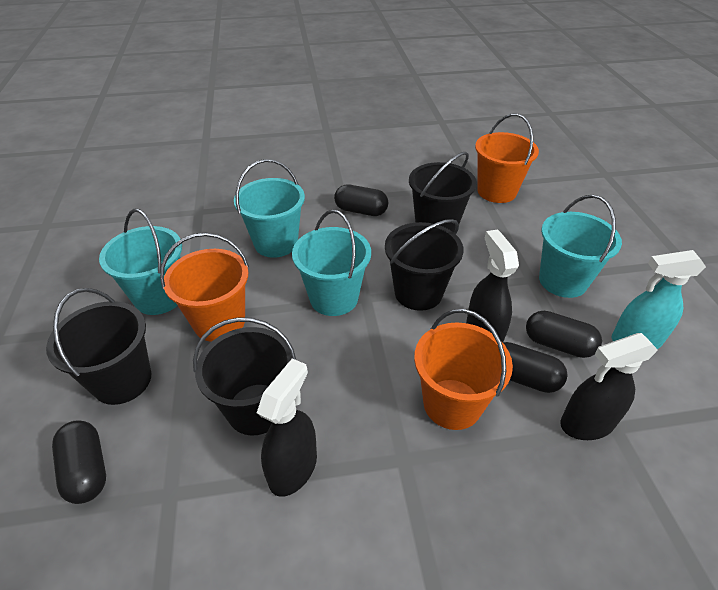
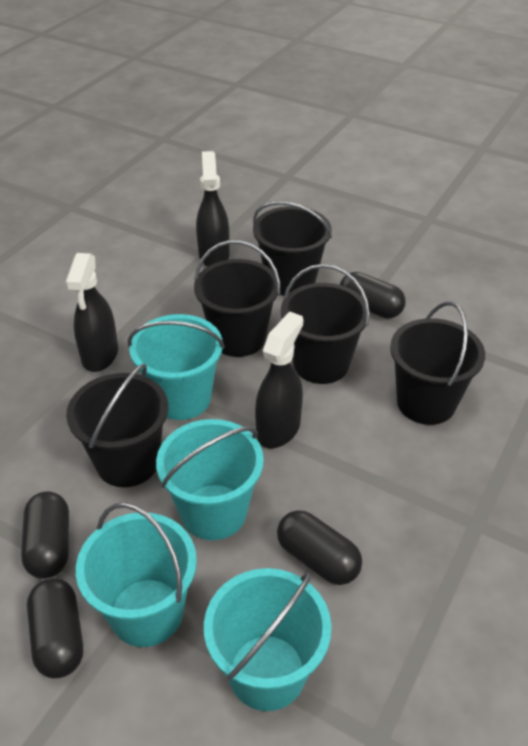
black bucket: [46,288,151,405] [193,317,296,435] [385,219,464,311] [409,152,477,233] = 4 -> [66,363,168,487] [194,240,280,357] [253,201,332,296] [281,264,370,384] [390,302,485,425] = 5
orange bucket: [160,233,249,342] [414,309,513,430] [475,114,539,203] = 3 -> none = 0
turquoise spray bottle: [611,250,706,349] = 1 -> none = 0

